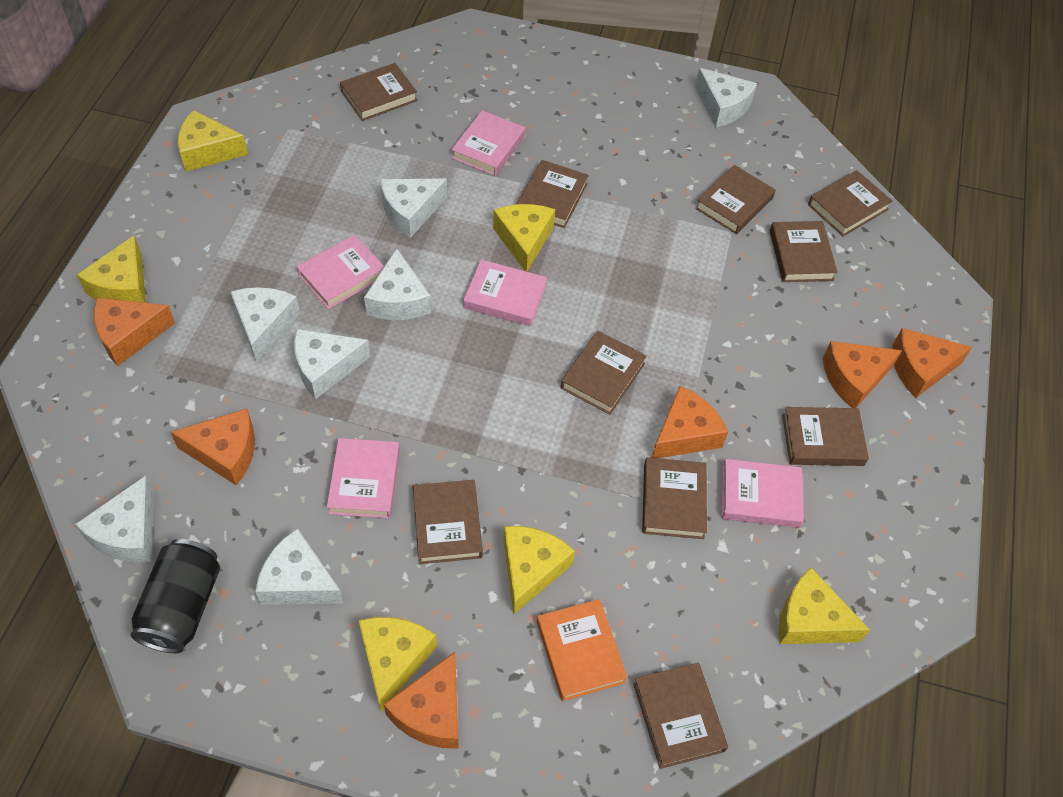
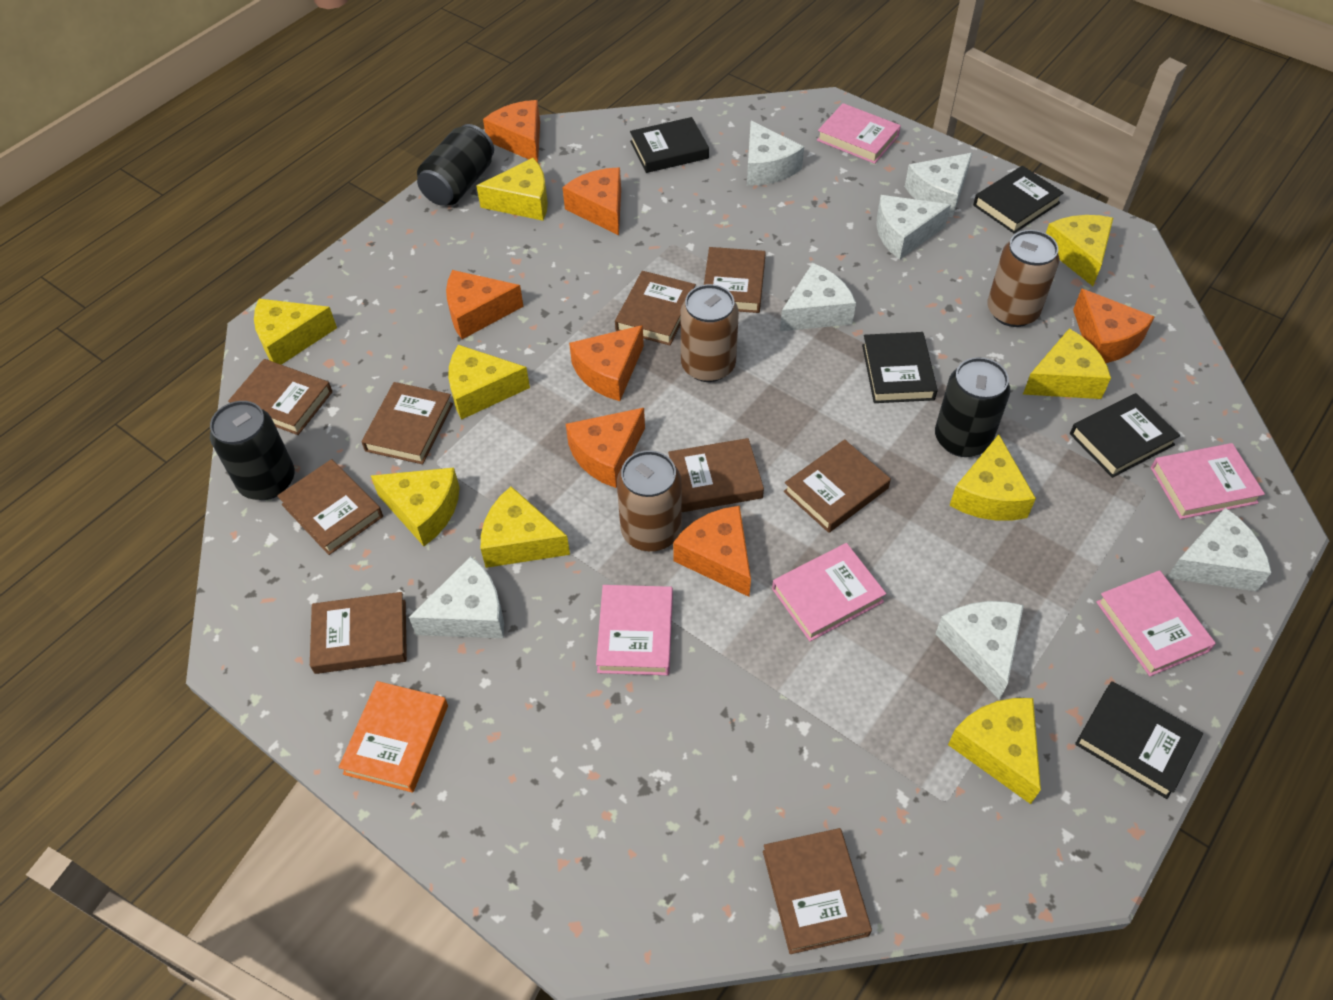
black book: none = 0 -> [630,117,709,173] [862,332,938,403] [973,166,1064,233] [1070,393,1180,478] [1075,681,1203,799] = 5
black can: [131,539,220,653] = 1 -> [210,401,295,500] [417,124,494,206] [935,357,1010,457] = 3
brown book: [340,63,418,121] [413,480,483,564] [517,160,589,228] [561,331,647,415] [633,663,728,769] [642,457,707,539] [695,165,776,234] [770,221,838,282] [782,407,869,466] [808,170,893,236] = 10 -> [228,359,333,435] [277,459,383,555] [310,592,407,674] [362,382,453,464] [615,271,696,345] [668,438,764,512] [704,247,766,313] [763,828,872,954] [784,439,891,533] = 9
brown can: none = 0 -> [617,450,682,551] [681,284,739,382] [987,230,1059,327] = 3
orange cheese: [94,298,175,366] [171,408,255,485] [384,652,459,749] [652,386,728,458] [823,341,902,408] [892,328,972,398] = 6 -> [446,270,524,339] [483,100,540,162] [562,167,621,235] [566,408,645,488] [569,325,644,401] [673,506,751,597] [1073,288,1155,363] = 7
yellow cheese: [77,236,146,303] [178,110,248,171] [358,617,437,711] [493,204,555,272] [503,526,575,615] [778,568,870,644] = 6 -> [254,299,337,365] [371,468,460,546] [448,345,530,420] [477,158,548,221] [481,486,570,568] [948,698,1041,804] [949,434,1036,521] [1023,329,1111,399] [1046,215,1113,286] = 9

